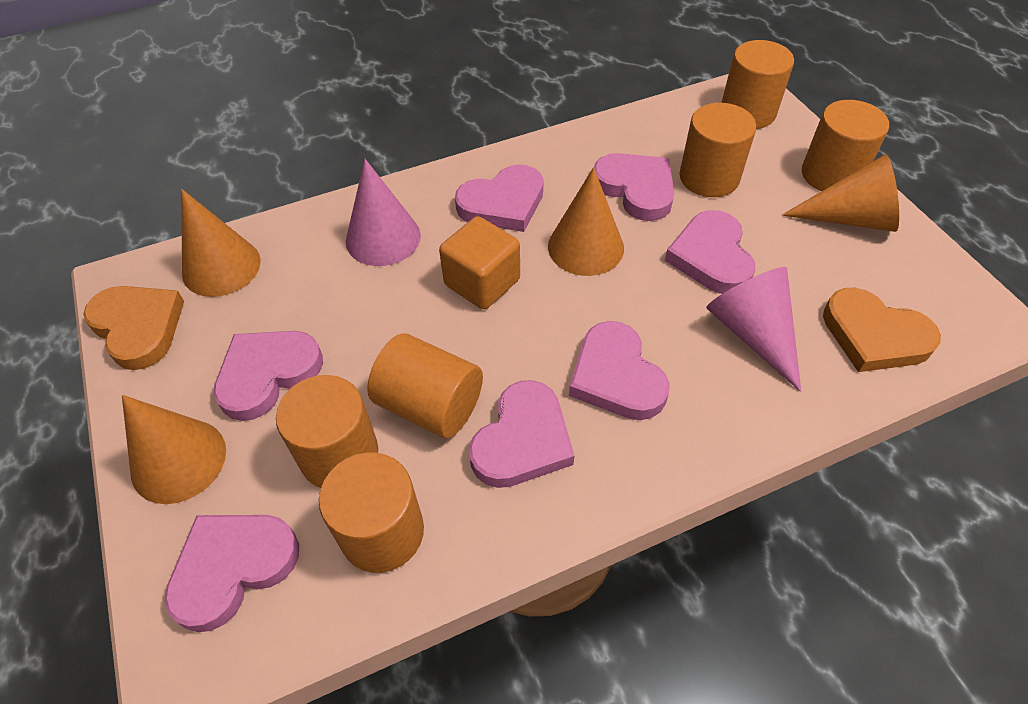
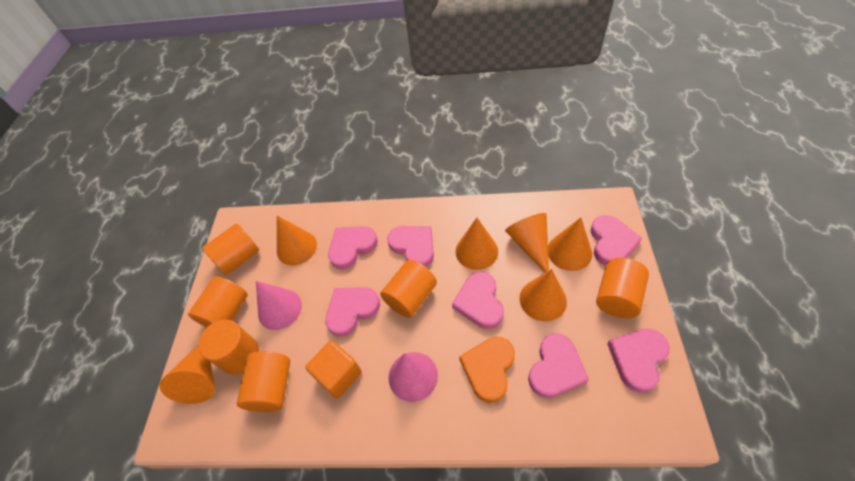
orange cone: [122,395,226,504] [181,189,261,297] [548,167,624,276] [782,154,899,232] = 4 -> [160,346,215,404] [277,216,317,266] [455,218,498,270] [505,213,549,273] [519,269,567,322] [548,217,592,271] = 6
orange heart: [83,286,184,370] [823,288,941,372] = 2 -> [459,337,515,403] = 1

